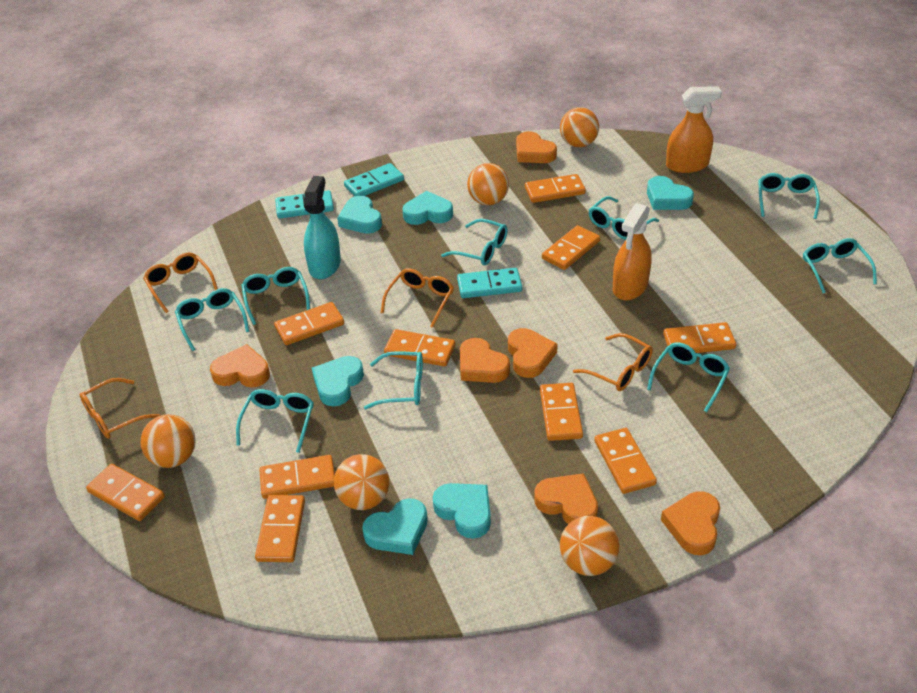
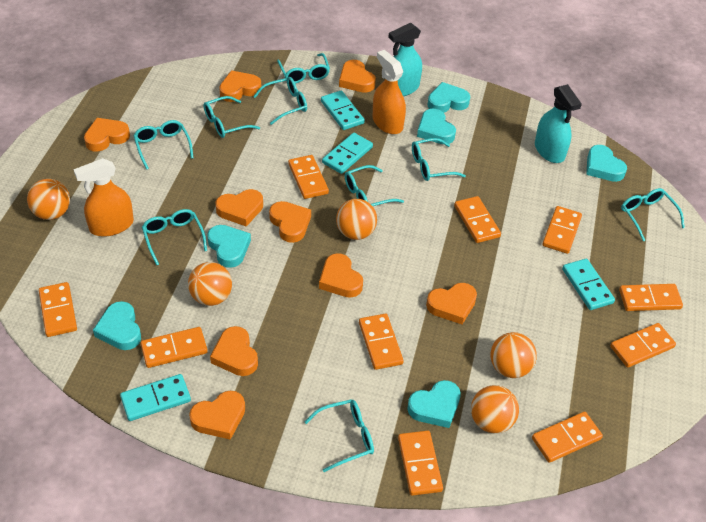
orange glasses: [79,378,160,439] [143,253,218,313] [381,268,454,328] [573,333,653,391] = 4 -> none = 0
orange heart: [210,344,270,388] [460,338,510,383] [508,328,558,378] [516,131,557,163] [534,473,598,524] [661,491,720,555] = 6 -> [84,118,130,152] [189,391,245,440] [210,326,258,376] [216,189,263,227] [219,70,261,102] [269,201,311,243] [319,253,363,298] [339,60,376,93] [426,283,477,324] = 9
turquoise domino: [275,190,334,219] [344,163,404,196] [457,268,522,298] = 3 -> [120,374,191,421] [321,91,365,130] [322,133,373,174] [562,259,615,310] = 4
turquoise spray bottle: [304,176,341,279] = 1 -> [388,23,422,96] [535,84,582,163] = 2

